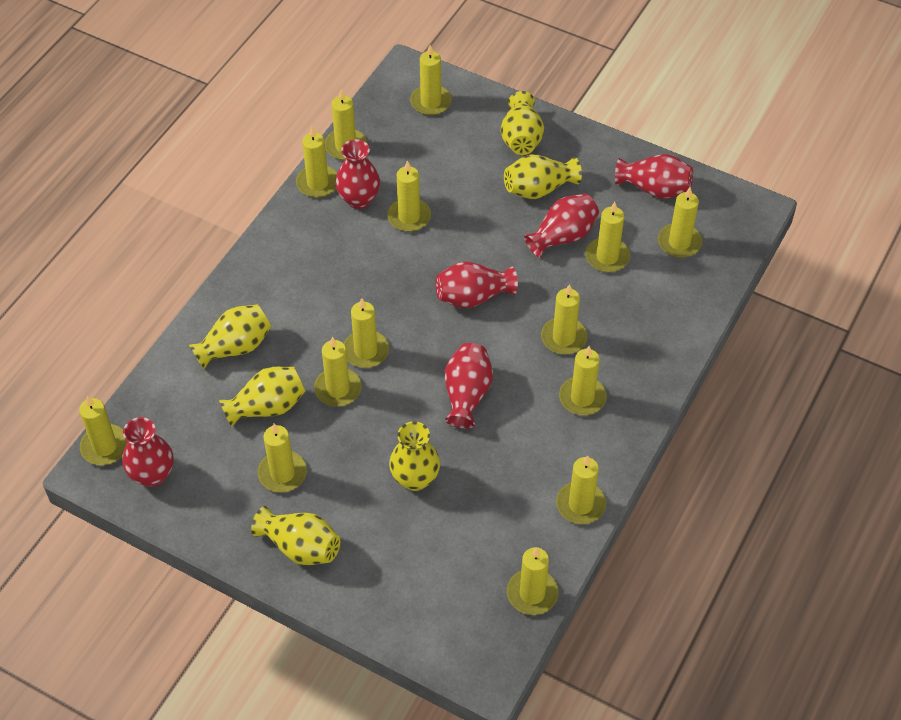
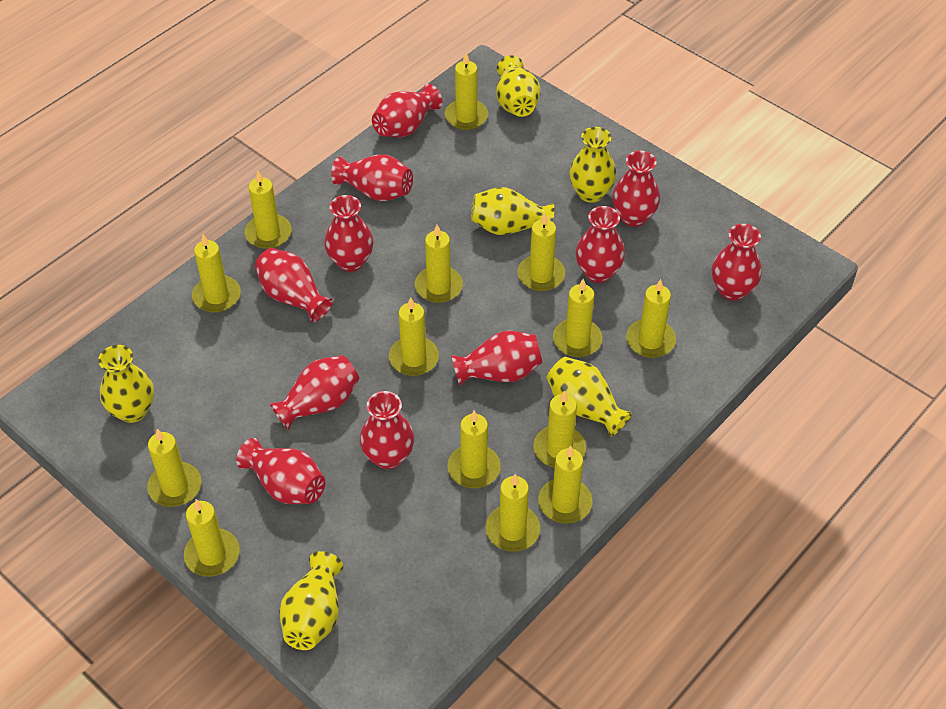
red vase: [122,417,174,487] [335,139,380,209] [435,261,518,308] [445,343,493,428] [524,193,599,258] [615,154,693,199] = 6 -> [236,438,325,504] [255,248,333,322] [269,355,359,430] [324,195,374,272] [331,154,413,201] [360,391,414,469] [372,84,442,137] [451,330,542,386] [576,206,625,283] [612,151,660,227] [712,224,762,301] = 11

